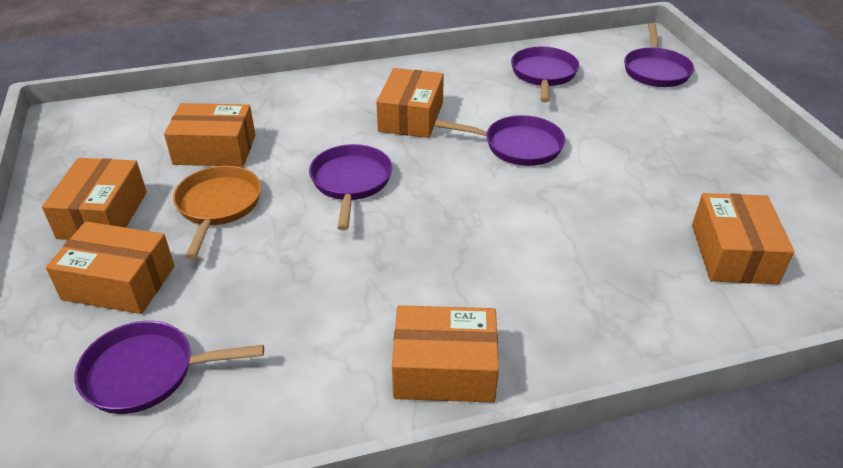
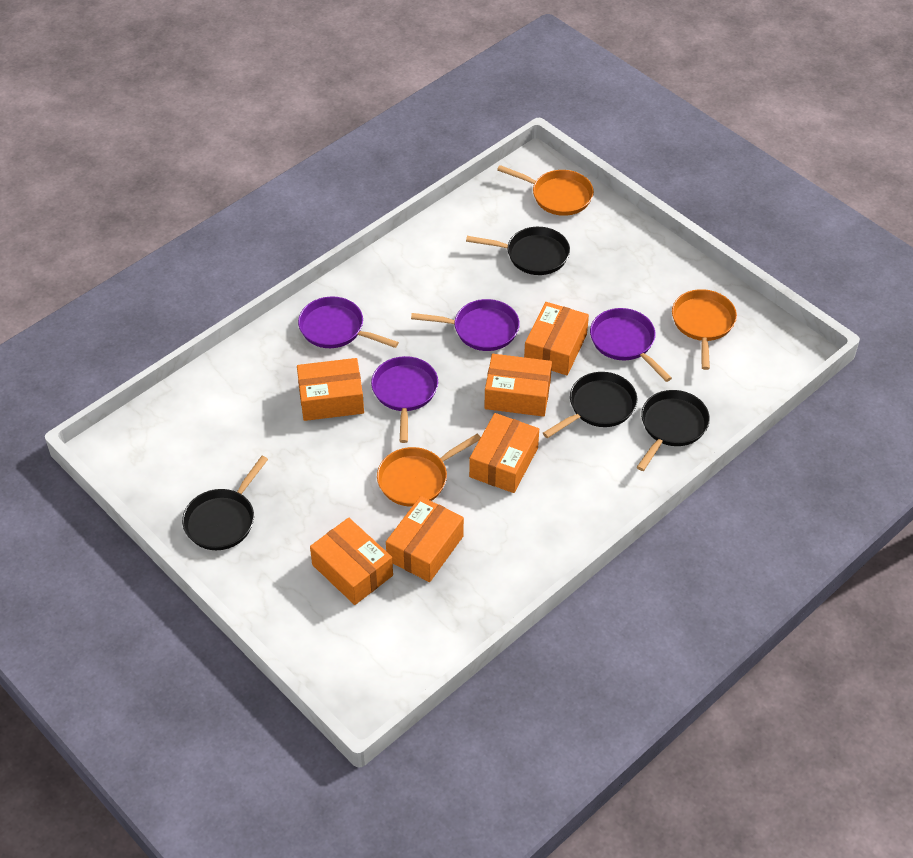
black pan: none = 0 -> [182,456,268,550] [466,227,570,275] [543,372,637,438] [637,390,710,471] = 4
orange pan: [173,166,261,259] = 1 -> [377,433,481,506] [497,165,594,216] [672,289,737,370] = 3
purple pan: [75,321,264,414] [309,144,392,230] [435,115,565,166] [511,47,579,102] [624,23,694,87] = 5 -> [298,297,399,348] [371,356,438,443] [411,299,520,351] [590,308,672,382] = 4

